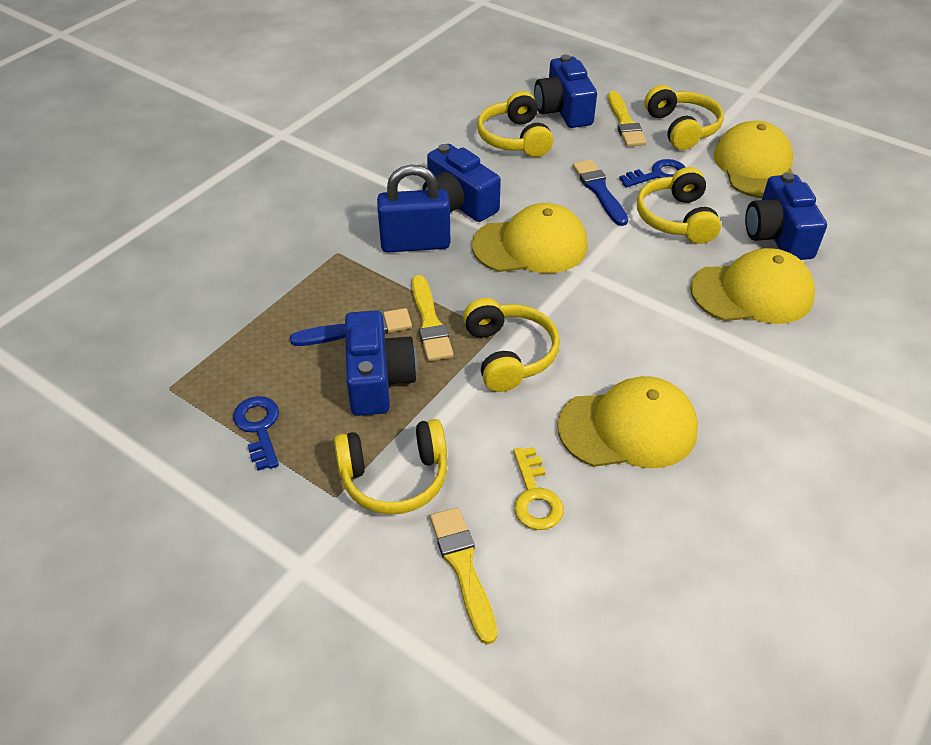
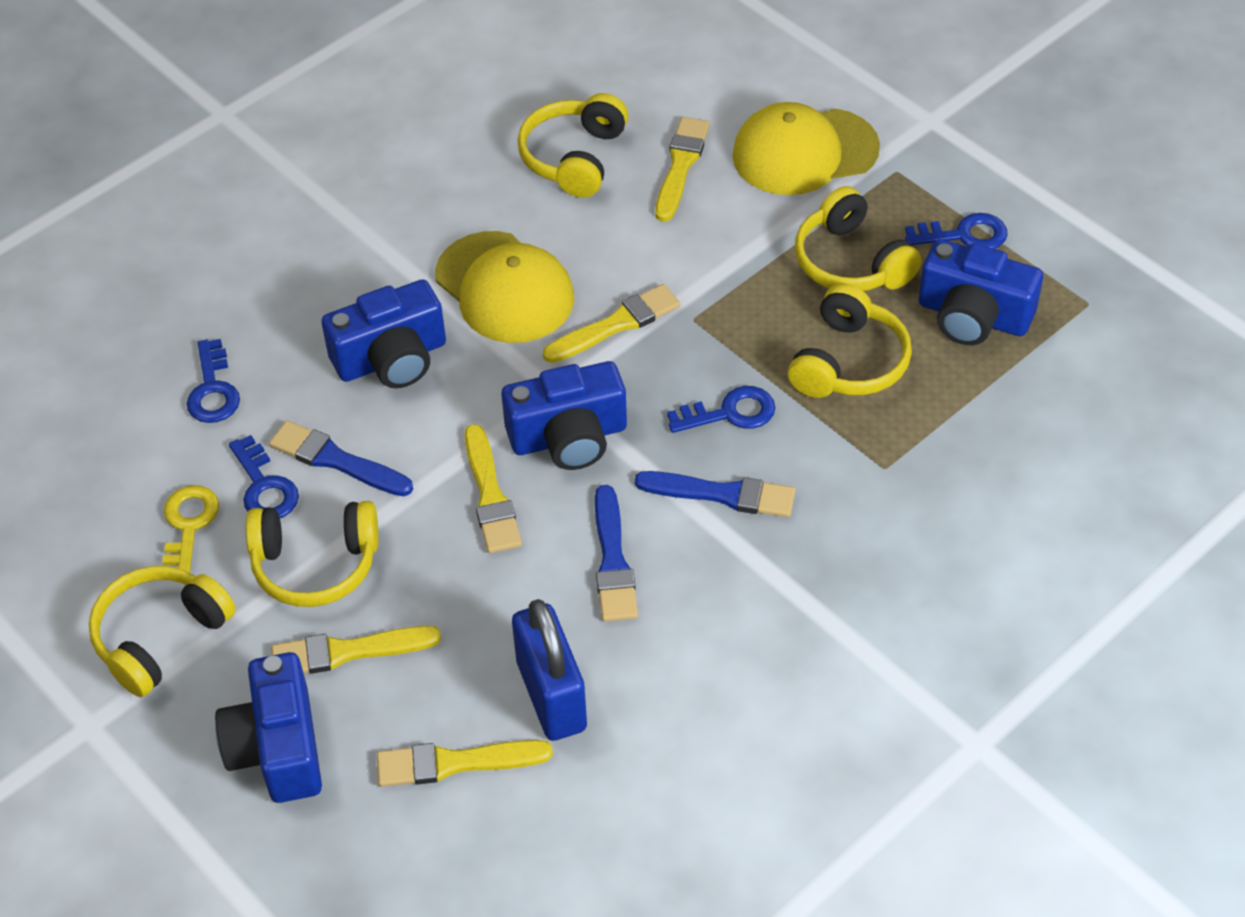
blue brush: [290,308,412,346] [572,159,628,226] = 2 -> [269,421,413,496] [595,485,638,622] [635,471,795,517] = 3
blue key: [233,396,279,471] [619,159,685,187] = 2 -> [186,339,240,423] [229,435,299,518] [667,386,776,433] [905,213,1008,249] = 4
yellow brush: [412,275,453,361] [430,507,497,645] [608,91,647,147] = 3 -> [271,626,441,674] [377,740,553,787] [465,424,522,553] [543,284,680,363] [655,117,710,222] = 5
yellow cap: [472,203,588,273] [557,376,698,468] [690,248,815,324] [714,121,793,198] = 4 -> [435,231,574,343] [732,102,880,195] = 2

